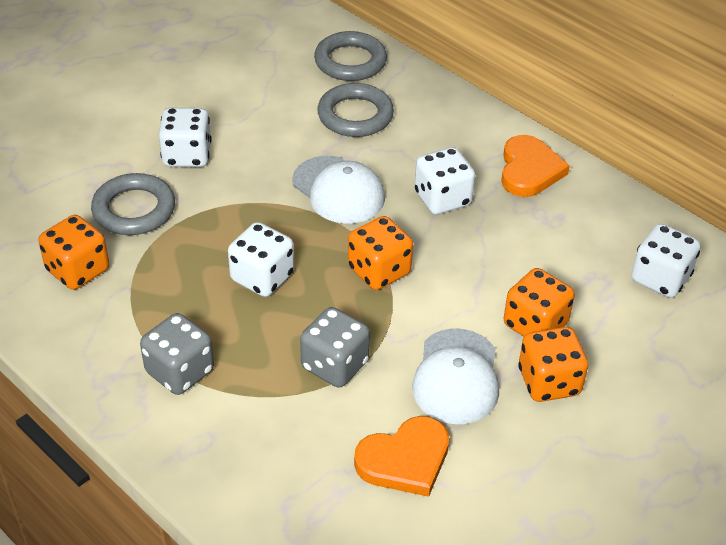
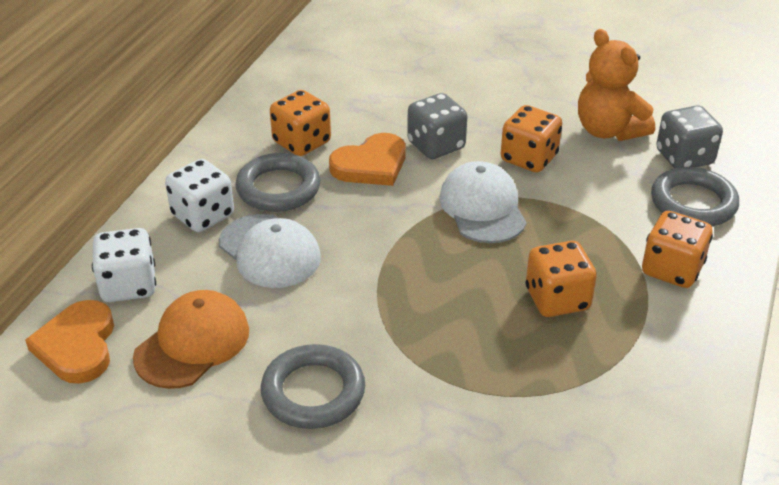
orange cap: none = 0 -> [133,290,249,389] = 1
orange teddy bear: none = 0 -> [578,29,655,141] = 1
white dice: [159,108,211,167] [228,222,294,297] [415,147,475,215] [631,224,701,298] = 4 -> [92,228,156,302] [165,159,234,232] = 2

